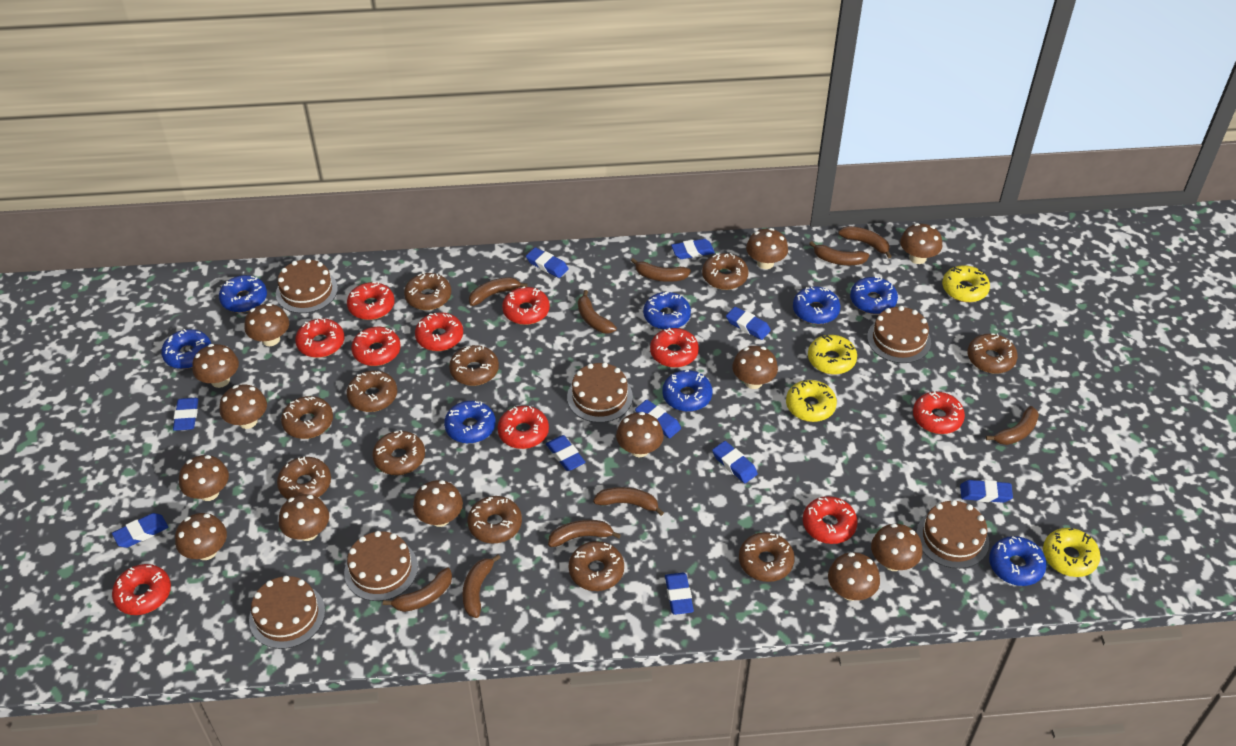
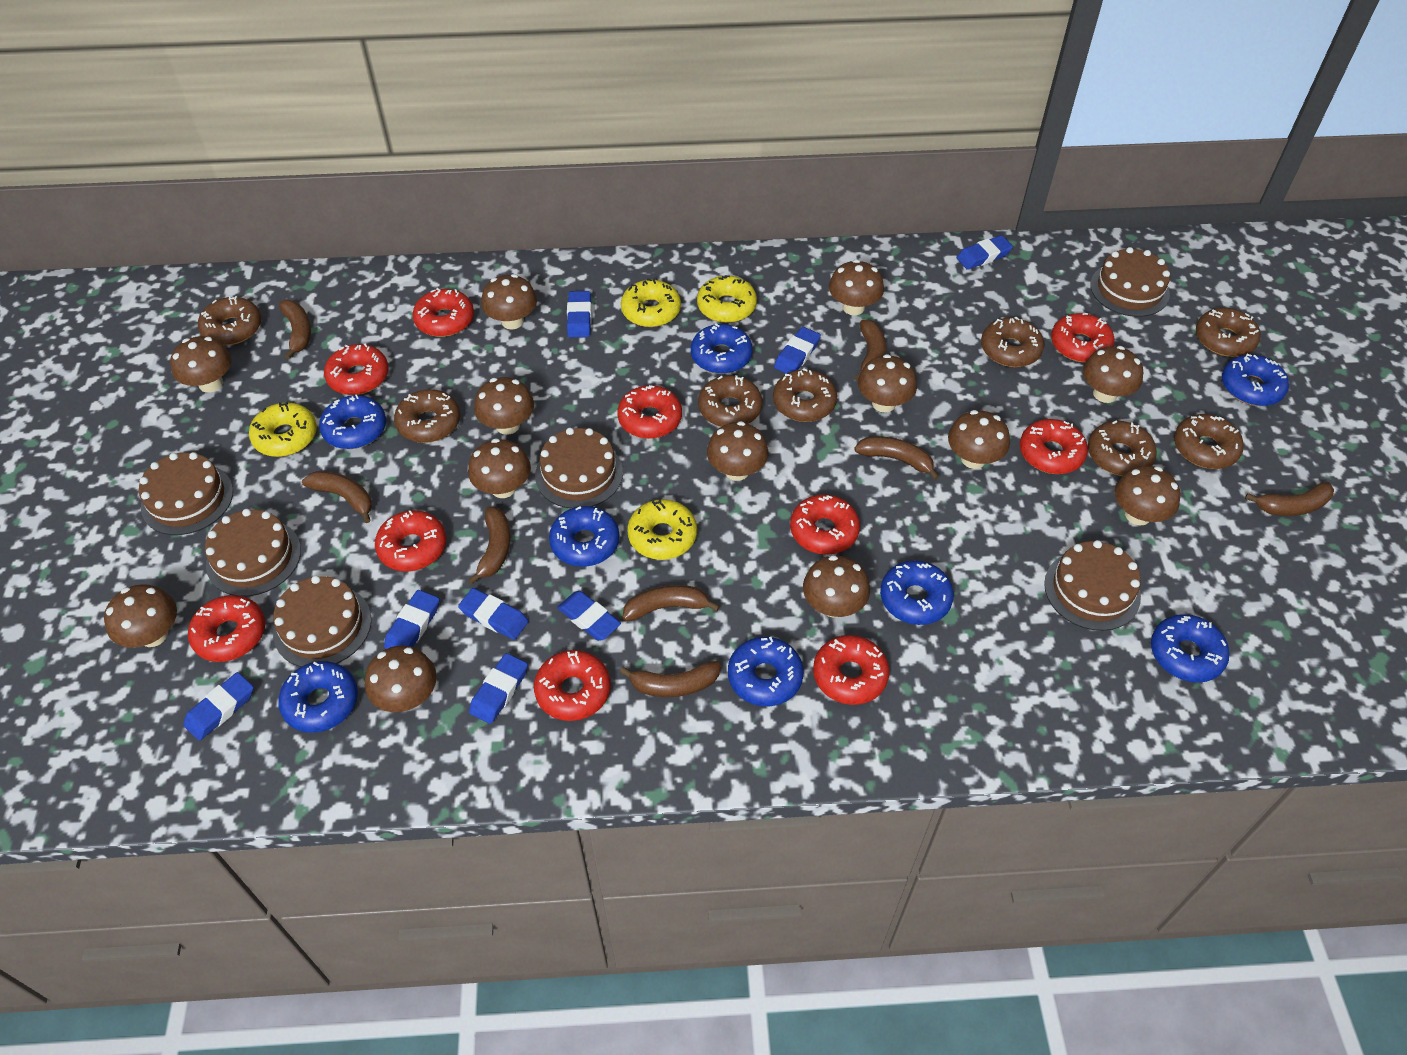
blue eraser: [112,513,168,548] [173,398,198,431] [526,247,569,278] [546,435,585,471] [635,400,681,438] [665,573,694,615] [671,239,715,259] [712,441,758,483] [726,307,771,340] [960,480,1013,503] = 10 -> [183,672,254,741] [384,590,439,649] [458,588,529,640] [469,653,528,724] [557,591,621,641] [567,291,592,337] [774,327,821,374] [957,235,1013,270] = 8
brown banana: [383,568,452,612] [462,554,501,618] [469,277,528,306] [548,520,621,547] [578,290,617,333] [593,487,664,516] [631,258,691,282] [809,241,869,265] [838,226,892,259] [986,406,1039,445] = 10 -> [279,300,311,359] [302,471,372,523] [468,507,510,584] [620,661,721,697] [623,585,720,621] [854,320,886,381] [854,436,939,480] [1245,482,1334,516] = 8
brown donut: [277,457,331,499] [281,396,333,439] [347,370,397,412] [373,430,425,475] [404,273,451,310] [449,345,499,386] [468,496,522,544] [569,541,624,591] [702,253,748,290] [739,532,795,582] [967,333,1018,374] = 11 -> [198,296,261,345] [394,389,460,443] [698,375,762,427] [773,368,837,422] [981,317,1044,367] [1088,420,1157,476] [1174,414,1244,469] [1196,308,1261,357] = 8

